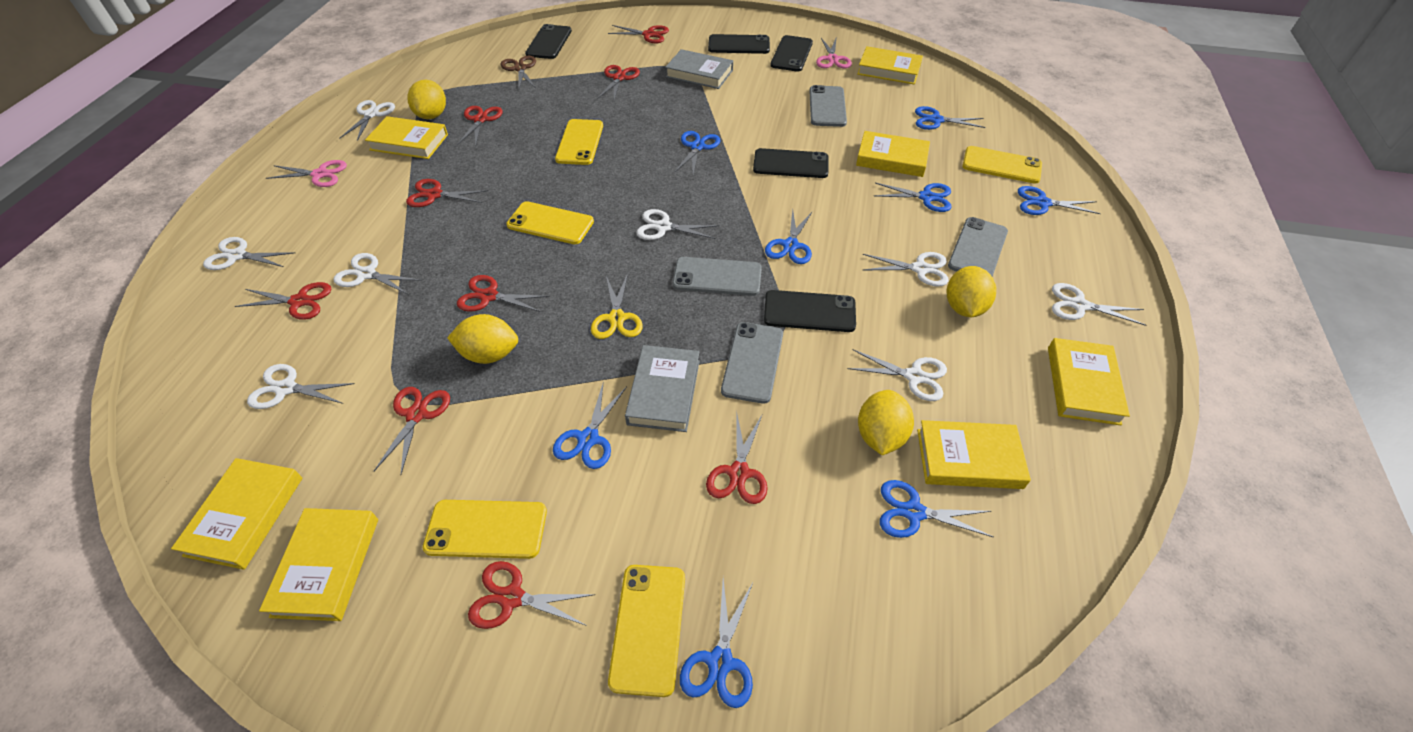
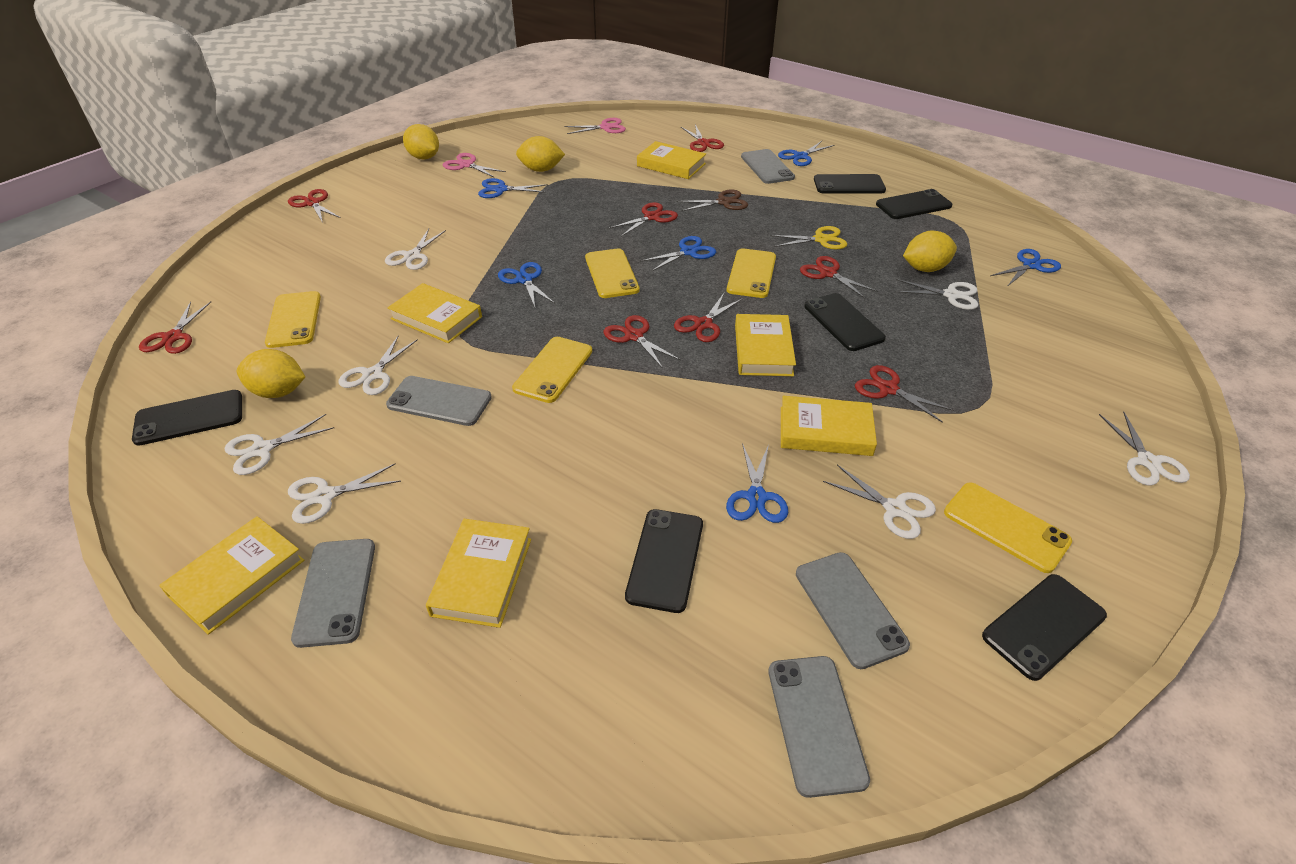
black phone: [525,24,572,59] [708,34,770,54] [753,148,829,178] [764,290,856,332] [770,35,813,72] = 5 -> [132,390,242,446] [625,509,703,613] [804,293,886,351] [814,174,886,194] [876,189,952,219] [982,574,1107,681] = 6
blue scissors: [553,381,627,469] [674,131,720,175] [680,579,753,708] [765,209,813,264] [874,183,951,212] [880,480,994,538] [915,106,986,130] [1018,186,1101,215] = 8 -> [478,178,548,198] [498,262,555,307] [641,236,716,272] [726,443,788,523] [778,141,835,166] [990,249,1061,286] = 6
grey book: [625,345,700,432] [665,49,733,89] = 2 -> none = 0
grey phone: [673,257,762,296] [721,322,783,404] [809,85,847,127] [948,217,1008,276] = 4 -> [291,539,375,648] [386,376,492,426] [741,149,795,184] [768,656,870,798] [796,552,910,669] = 5
red scissors: [235,282,331,320] [374,387,450,474] [406,179,488,207] [457,106,503,146] [457,275,550,312] [468,561,595,629] [597,65,640,101] [608,25,669,43] [706,415,767,504] = 9 -> [139,302,211,354] [288,189,341,223] [604,315,681,369] [609,202,678,237] [674,293,743,342] [681,124,724,152] [800,256,878,299] [855,365,954,423] = 8
white scissors: [203,237,295,270] [247,364,355,409] [333,253,423,295] [339,100,395,141] [636,209,719,240] [848,350,947,401] [863,252,948,287] [1052,283,1146,326] = 8 -> [225,414,334,475] [288,463,401,524] [339,335,418,395] [385,229,446,270] [823,465,936,539] [895,279,978,310] [1099,411,1190,486] = 7
yellow book: [171,458,302,570] [259,508,378,621] [365,116,448,159] [856,131,930,177] [857,46,923,85] [917,420,1031,489] [1048,338,1130,426] = 7 -> [159,516,304,635] [387,283,482,343] [426,519,531,628] [637,141,706,179] [735,314,796,376] [781,396,877,456] = 6

